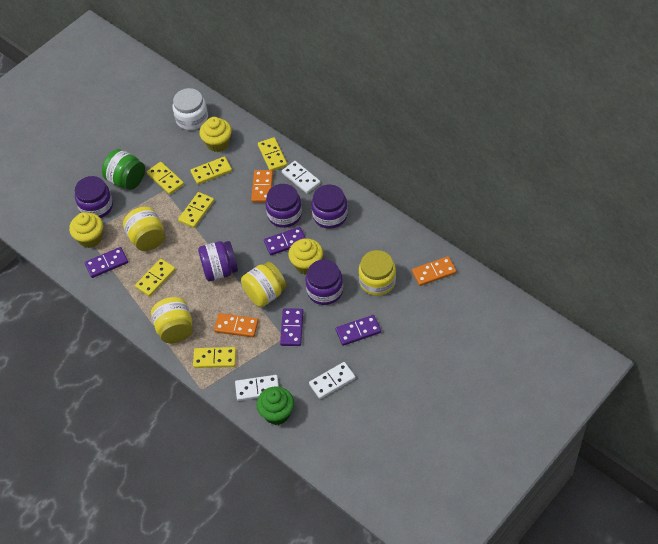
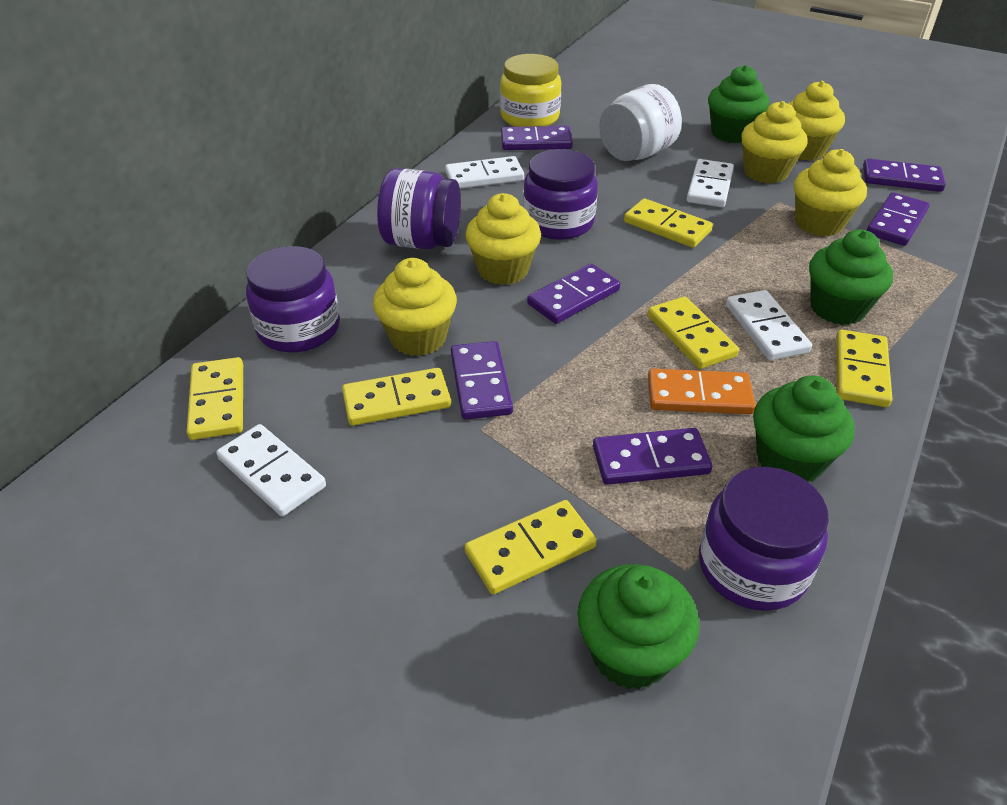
green cupcake: [256,386,294,425] = 1 -> [578,564,699,690] [708,65,769,143] [753,375,855,482] [809,229,893,325] = 4
green jar: [102,149,145,190] = 1 -> none = 0
orange domino: [214,313,259,337] [251,170,273,202] [412,256,457,286] = 3 -> [648,368,756,414] = 1
purple domino: [85,247,128,278] [264,227,306,255] [280,308,303,346] [335,315,381,346] = 4 -> [451,341,513,420] [501,126,573,150] [527,264,620,324] [593,428,712,485] [863,158,946,192] [867,192,930,246] = 6
purple jar: [75,176,113,218] [198,241,238,281] [265,184,302,228] [305,259,343,305] [311,185,348,229] = 5 -> [246,246,340,352] [377,168,461,249] [523,149,598,240] [699,467,829,611] = 4
white domino: [235,375,279,401] [282,161,320,194] [309,362,356,399] = 3 -> [216,424,326,516] [445,156,524,189] [687,159,734,207] [726,290,812,360] = 4
yellow cupcake: [69,212,103,248] [199,117,232,152] [288,238,323,275] = 3 -> [373,258,457,356] [465,193,541,285] [741,101,808,184] [788,81,845,161] [794,149,867,236] = 5
yellow jar: [123,207,165,251] [151,297,193,343] [241,262,287,307] [359,250,396,296] = 4 -> [500,54,561,127] = 1

